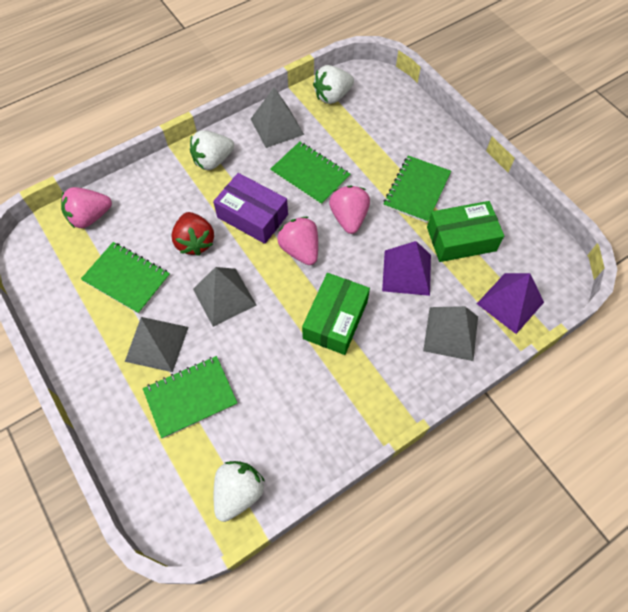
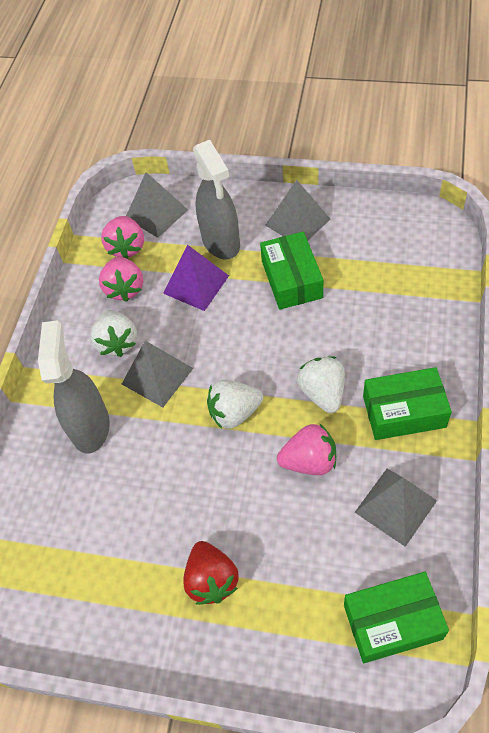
green box: [302,273,370,355] [427,201,504,262] = 2 -> [260,232,323,310] [344,572,449,663] [363,367,452,440] = 3
green notebook: [81,242,170,314] [143,356,237,438] [270,141,351,205] [384,155,451,223] = 4 -> none = 0
grey spray bottle: none = 0 -> [38,320,110,453] [193,140,240,259] = 2
purple box: [213,173,288,244] = 1 -> none = 0
purple pyramid: [382,241,431,296] [477,273,544,334] = 2 -> [163,245,229,311] = 1

